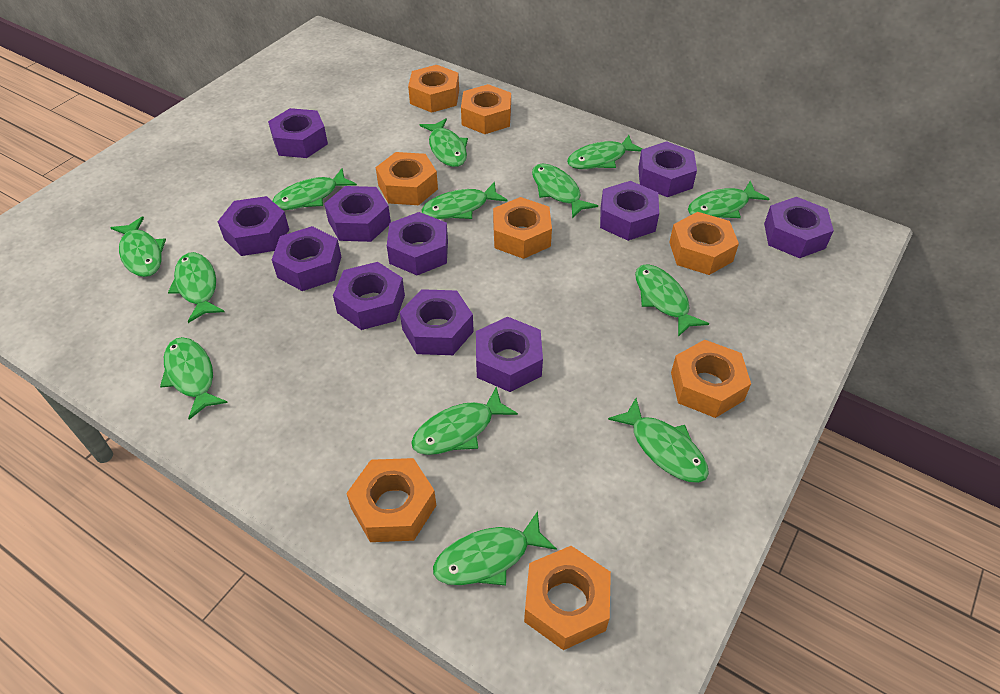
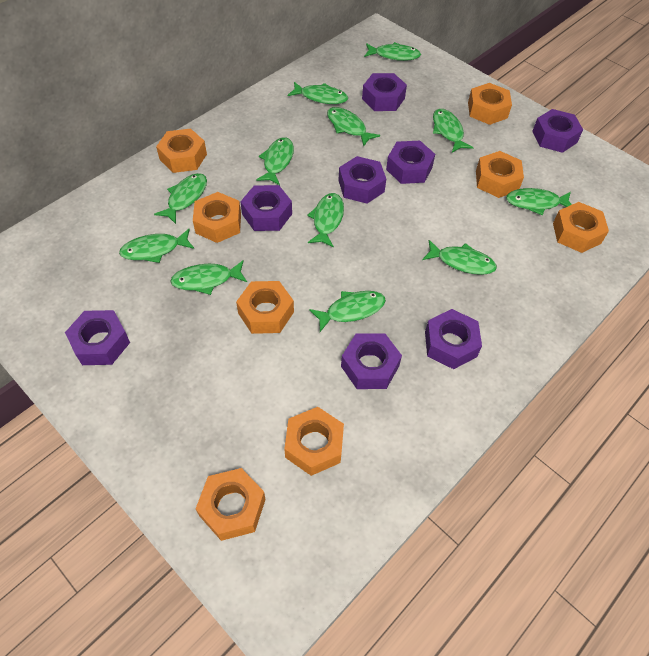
green fish: [110,216,166,277] [160,337,228,420] [168,252,224,323] [272,168,357,210] [411,387,518,455] [420,118,468,167] [421,182,508,219] [433,511,557,585] [532,163,598,218] [567,135,643,169] [608,398,709,483] [635,264,709,337] [688,181,769,218] = 13 -> [119,229,194,263] [154,173,207,224] [170,261,247,295] [256,137,294,185] [288,82,348,104] [307,193,344,248] [309,291,386,332] [327,107,380,146] [364,42,421,61] [422,240,497,275] [433,109,474,153] [506,188,572,215] = 12
purple nut: [218,196,289,256] [268,108,328,158] [272,226,341,291] [324,186,391,242] [333,262,405,330] [387,212,448,275] [400,289,474,355] [476,317,543,392] [600,181,659,241] [638,141,697,197] [764,197,834,258] = 11 -> [65,310,130,365] [241,185,292,231] [338,156,386,204] [341,333,402,389] [362,73,407,111] [386,141,435,184] [425,309,482,369] [532,109,583,153] = 8

